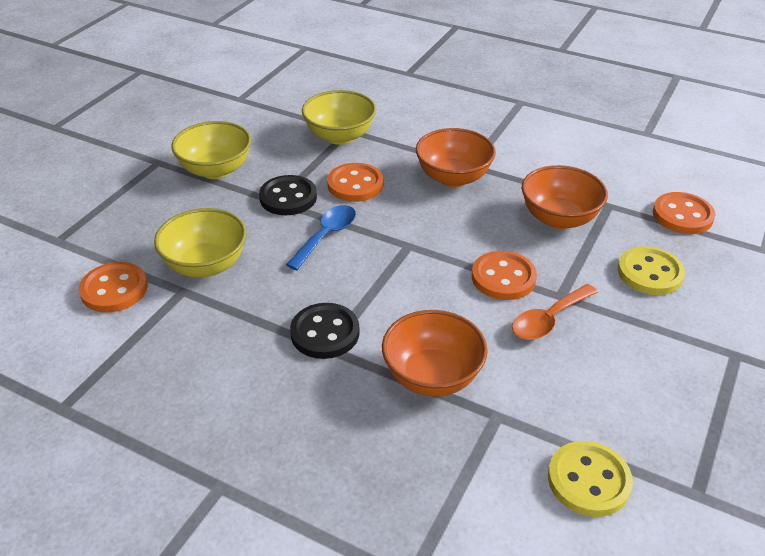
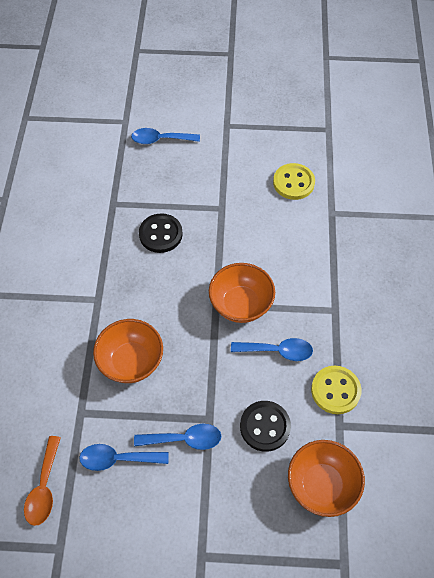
blue spoon: [286,205,356,270] = 1 -> [79,444,169,471] [131,128,200,144] [134,424,221,450] [231,338,313,361] = 4
orange button: [79,262,148,313] [327,163,383,202] [472,251,537,300] [653,192,715,234] = 4 -> none = 0
yellow bowl: [154,208,247,277] [171,121,251,179] [302,90,376,145] = 3 -> none = 0

